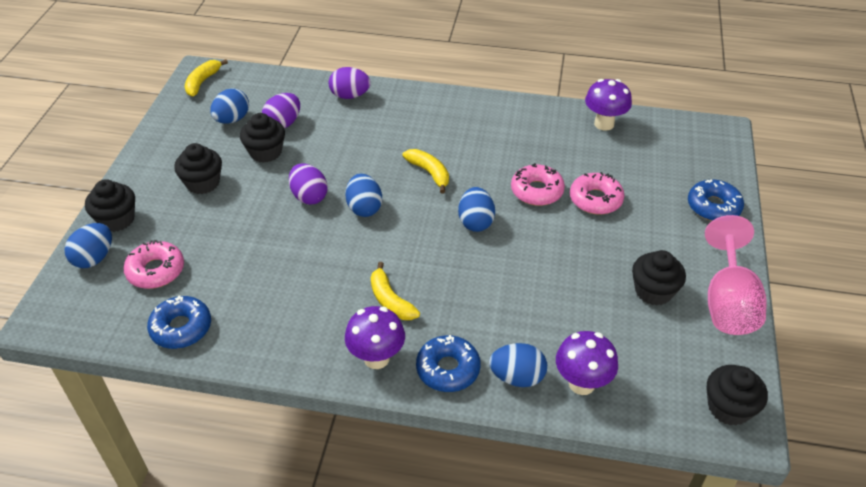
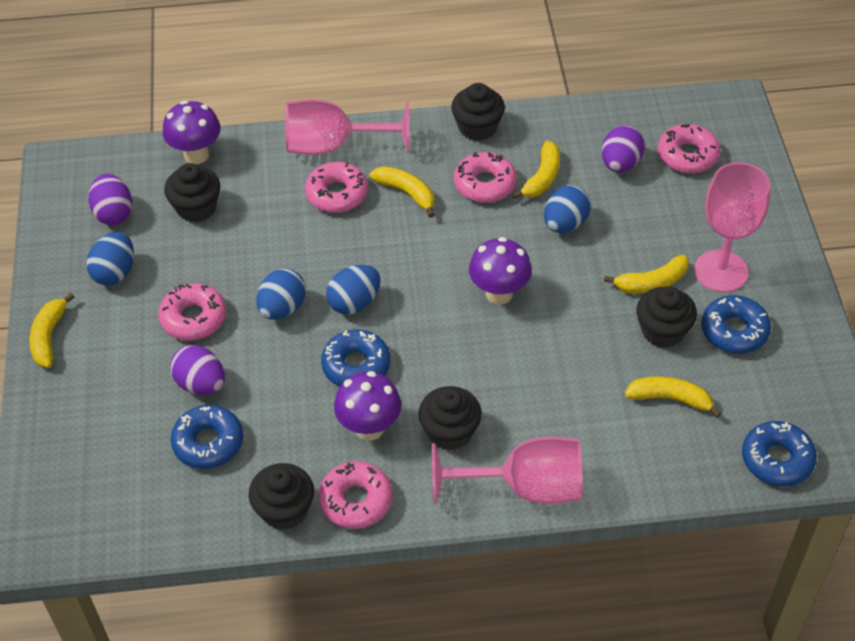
blue donut: [147,295,211,349] [416,335,481,392] [688,180,744,221] = 3 -> [171,405,243,469] [321,329,390,386] [701,295,771,354] [742,421,817,486] = 4
blue egg: [64,223,112,268] [210,88,249,124] [346,174,382,217] [458,187,495,232] [489,343,547,387] = 5 -> [86,232,134,286] [257,268,306,320] [326,265,380,315] [544,185,591,233] = 4
pink donut: [124,240,184,289] [511,163,565,206] [570,172,624,215] = 3 -> [158,283,226,340] [305,162,368,213] [318,461,393,529] [454,152,517,203] [658,124,720,174] = 5
pink goblet: [705,215,767,335] = 1 -> [285,99,409,155] [432,437,583,504] [694,162,770,292] = 3
yellow banana: [185,59,228,96] [371,262,420,320] [402,149,449,193] = 3 -> [29,293,74,368] [369,166,434,217] [512,141,560,200] [604,255,689,294] [625,376,721,418] = 5

